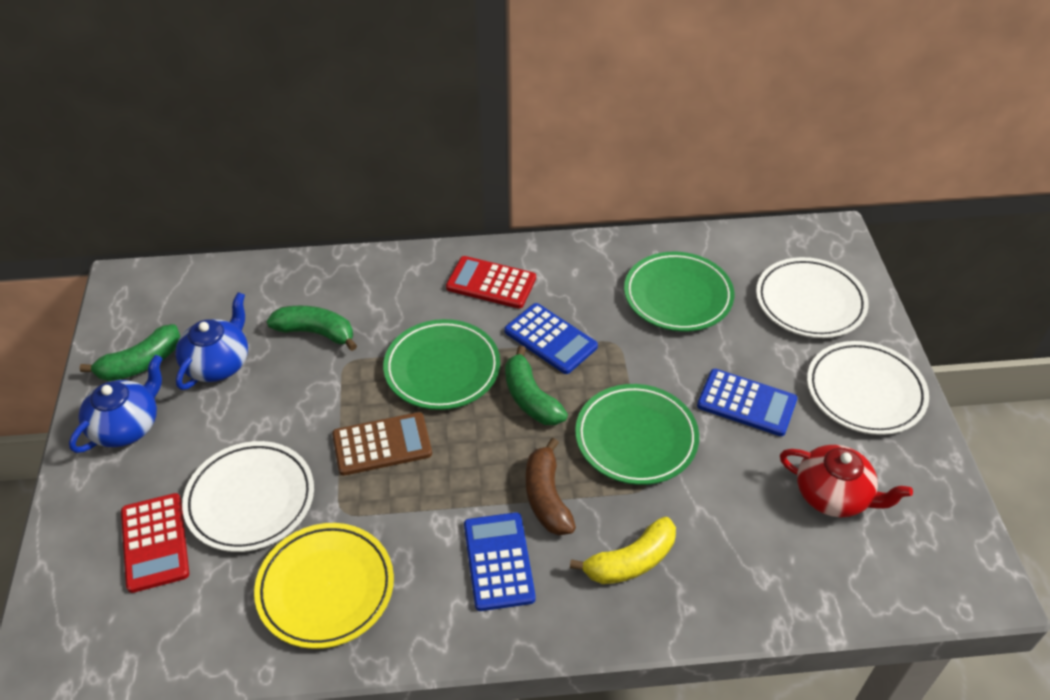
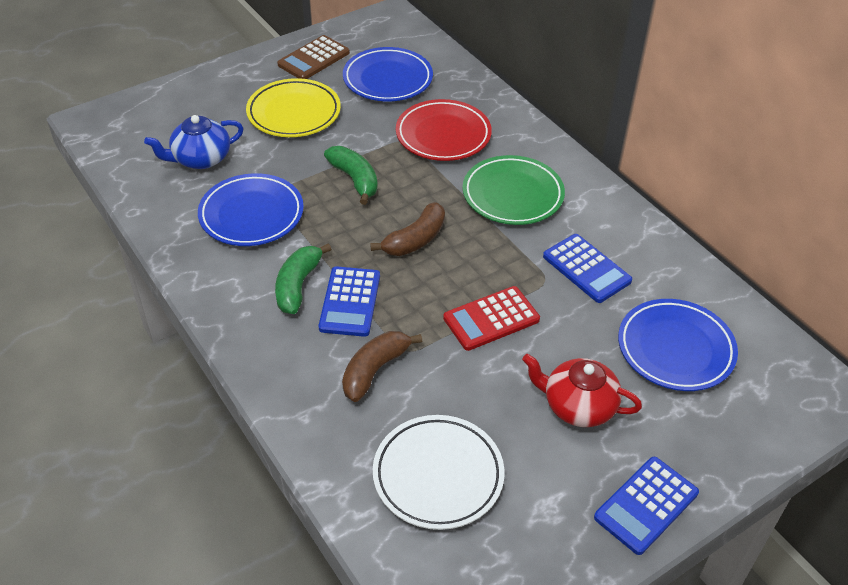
blue plate: none = 0 -> [198,173,304,246] [343,47,433,101] [618,299,738,391] = 3
blue teapot: [69,355,163,453] [175,292,248,390] = 2 -> [144,115,244,169] = 1
brown banana: [526,438,576,535] = 1 -> [342,331,422,402] [370,202,445,256] = 2
green banana: [80,324,181,381] [267,306,357,351] [505,346,568,425] = 3 -> [275,243,332,314] [324,146,378,205] = 2
green plate: [383,319,500,410] [575,384,699,485] [624,252,734,332] = 3 -> [463,155,565,225] = 1
red calculator: [121,493,189,593] [446,256,536,309] = 2 -> [443,286,540,351] = 1
red plate: none = 0 -> [396,99,492,161] = 1
white plate: [182,441,314,552] [756,257,869,338] [807,341,929,435] = 3 -> [373,415,504,530] = 1
yellow banana: [570,517,676,584] = 1 -> none = 0

